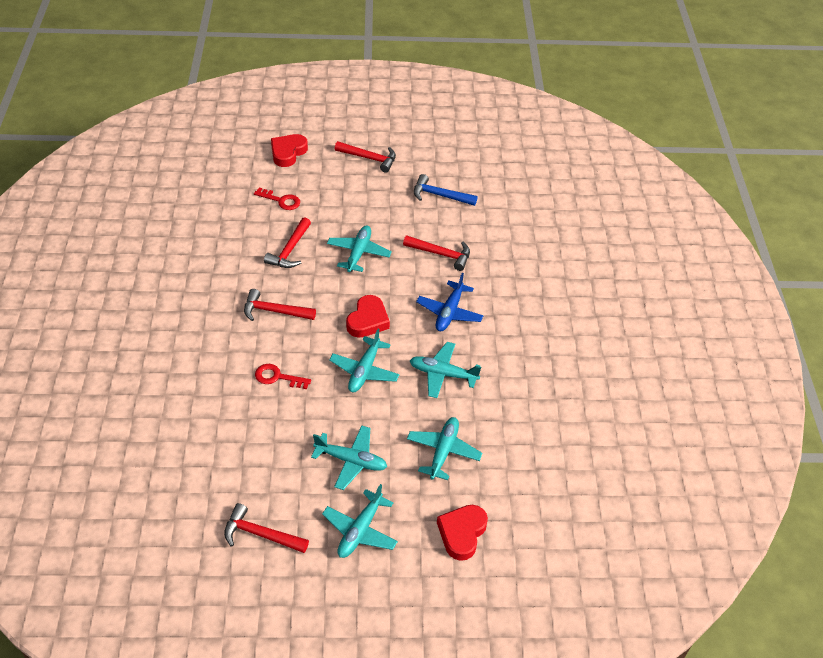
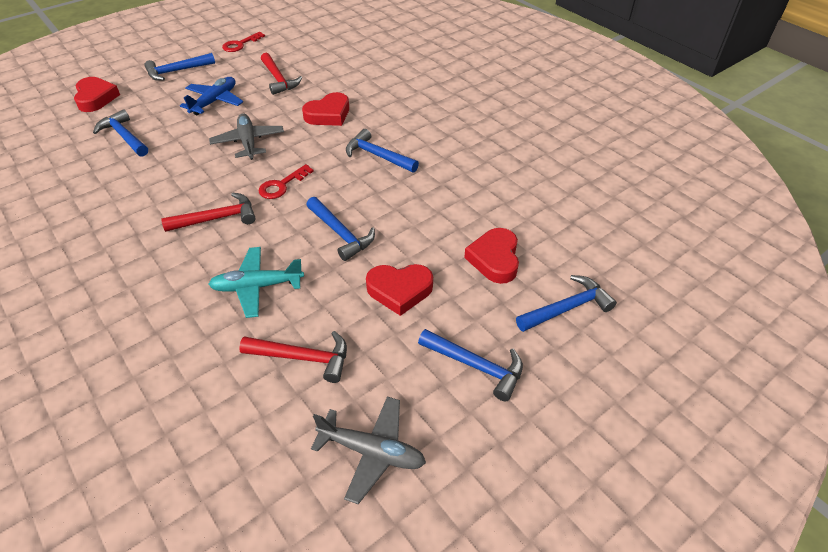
blue hammer: [414,174,478,206] = 1 -> [93,109,148,157] [144,53,215,81] [306,197,375,261] [346,129,419,173] [418,329,523,402] [516,275,617,332] = 6
grey plane: none = 0 -> [209,114,284,160] [311,396,426,504] = 2
red hammer: [224,503,309,553] [244,289,316,321] [264,217,311,268] [335,141,396,173] [403,235,470,271] = 5 -> [161,193,256,232] [239,331,347,383] [261,53,302,95] = 3
red heart: [271,134,308,167] [346,295,390,338] [437,505,488,561] = 3 -> [74,77,120,112] [302,92,349,126] [366,264,433,316] [464,228,519,284] = 4
turquoise plane: [311,425,387,490] [322,484,398,558] [327,225,392,272] [329,329,400,392] [407,417,482,480] [410,342,481,398] = 6 -> [208,247,304,318] = 1

